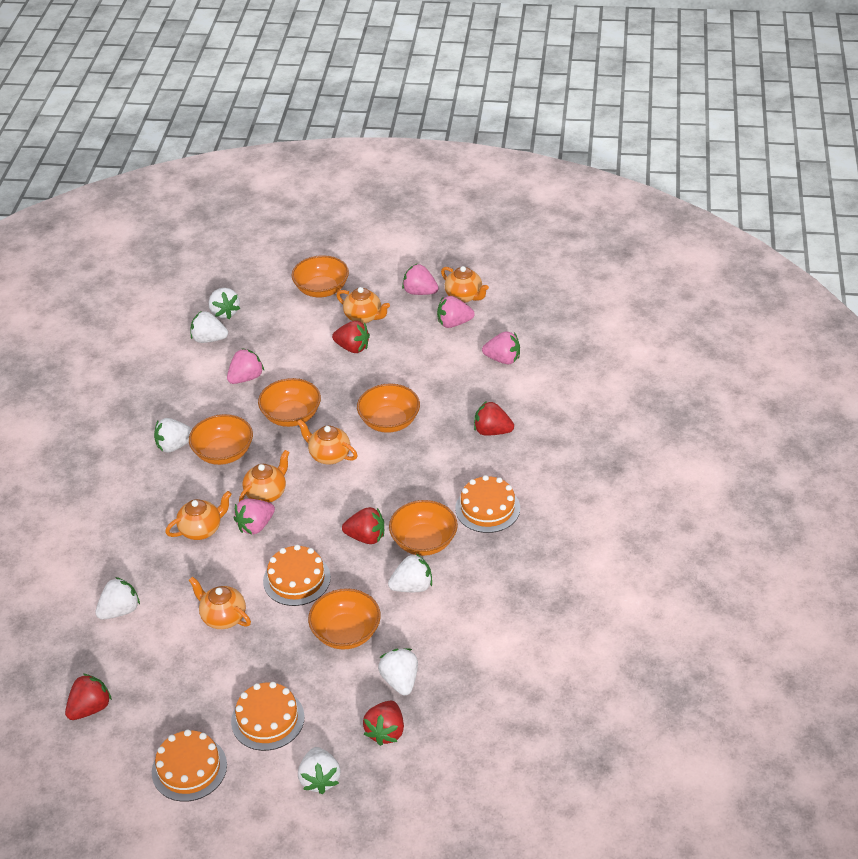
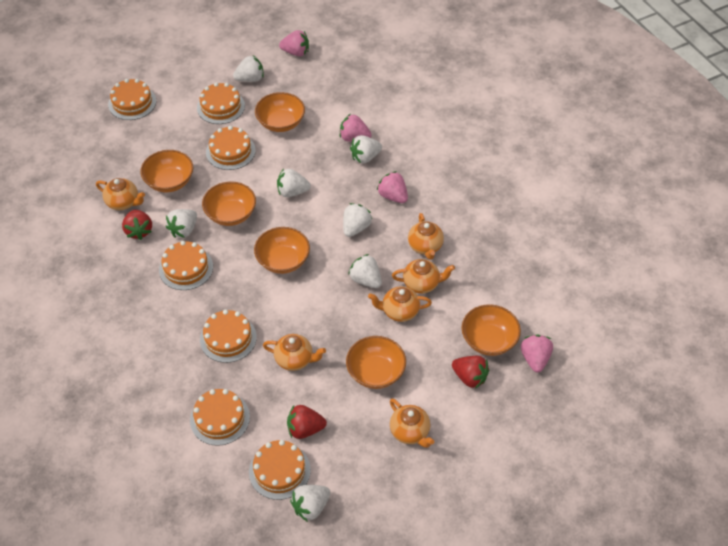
orange cake: [152,729,227,802] [231,682,305,751] [263,545,331,606] [455,475,520,533] = 4 -> [108,79,156,120] [159,241,213,290] [190,389,250,446] [197,83,245,124] [200,310,257,363] [206,126,256,170] [249,440,311,500] = 7
pink strawberry: [227,348,264,384] [233,498,275,534] [402,264,439,295] [437,296,475,328] [482,331,520,364] = 5 -> [279,30,309,56] [340,114,372,142] [377,171,408,203] [521,335,553,372] = 4
red strawberry: [65,673,112,720] [332,321,370,353] [342,507,384,544] [363,701,404,746] [474,401,514,436] = 5 -> [122,209,152,240] [287,405,327,439] [452,356,489,389] = 3

